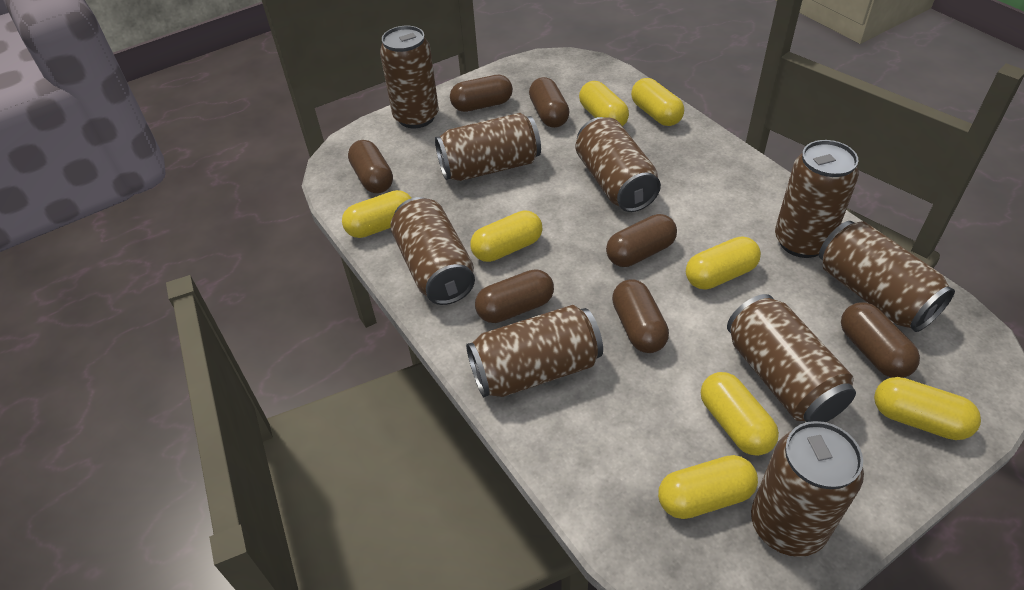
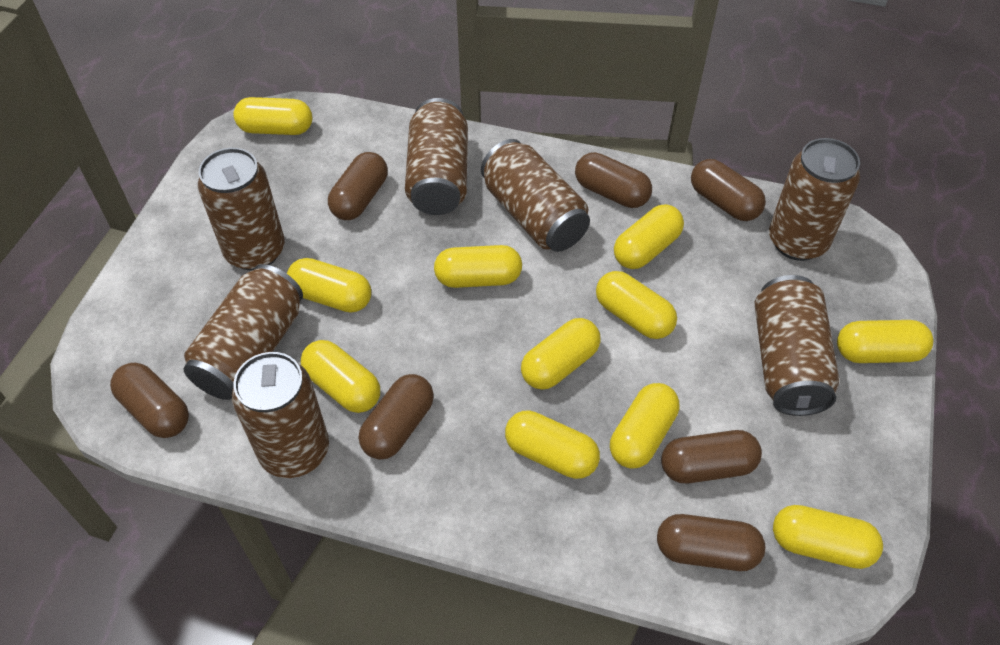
brown can: [380,26,439,128] [390,197,475,305] [435,113,541,181] [466,305,603,397] [576,117,661,212] [727,294,856,422] [751,421,864,557] [775,140,859,258] [819,221,955,332] = 9 -> [184,264,303,400] [198,148,285,271] [232,352,329,478] [405,98,468,215] [481,139,590,252] [755,275,839,416] [769,138,860,261] = 7
yellow capsule: [342,190,412,238] [470,210,543,262] [579,81,629,126] [631,78,684,126] [658,455,758,519] [686,236,761,289] [701,372,779,456] [874,377,981,440] = 8 -> [233,97,312,135] [287,258,371,313] [301,340,380,413] [434,245,522,288] [505,410,600,479] [521,318,600,390] [596,271,677,339] [610,383,679,469] [614,204,684,269] [773,505,883,569] [837,320,933,363] = 11

